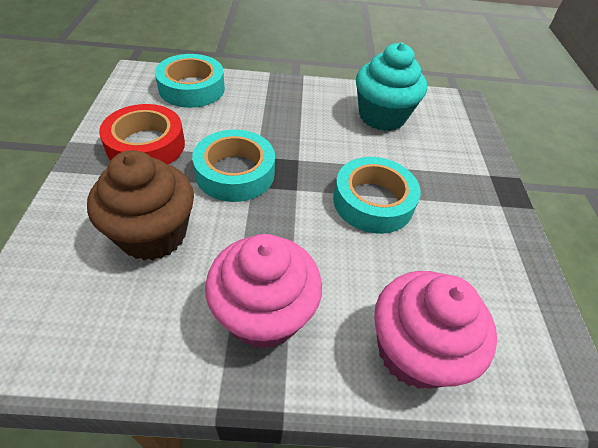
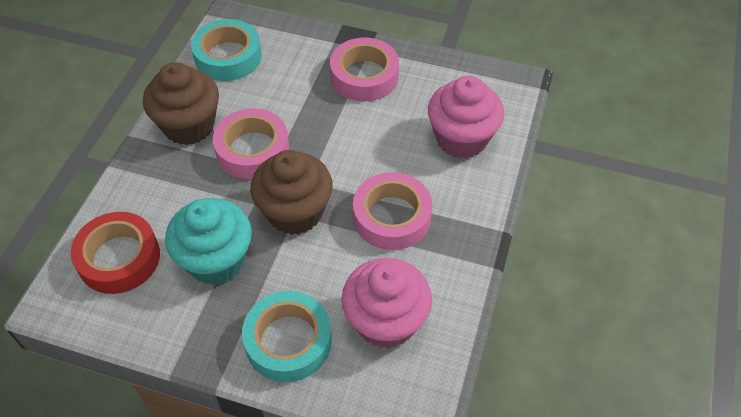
brown cupcake: [87,150,194,261] = 1 -> [143,62,219,145] [250,150,333,235] = 2
pink tape: none = 0 -> [213,108,289,179] [330,38,399,101] [353,172,432,250] = 3
turquoise tape: [155,54,225,108] [192,130,275,202] [333,157,421,234] = 3 -> [191,19,262,81] [242,291,332,382] = 2

